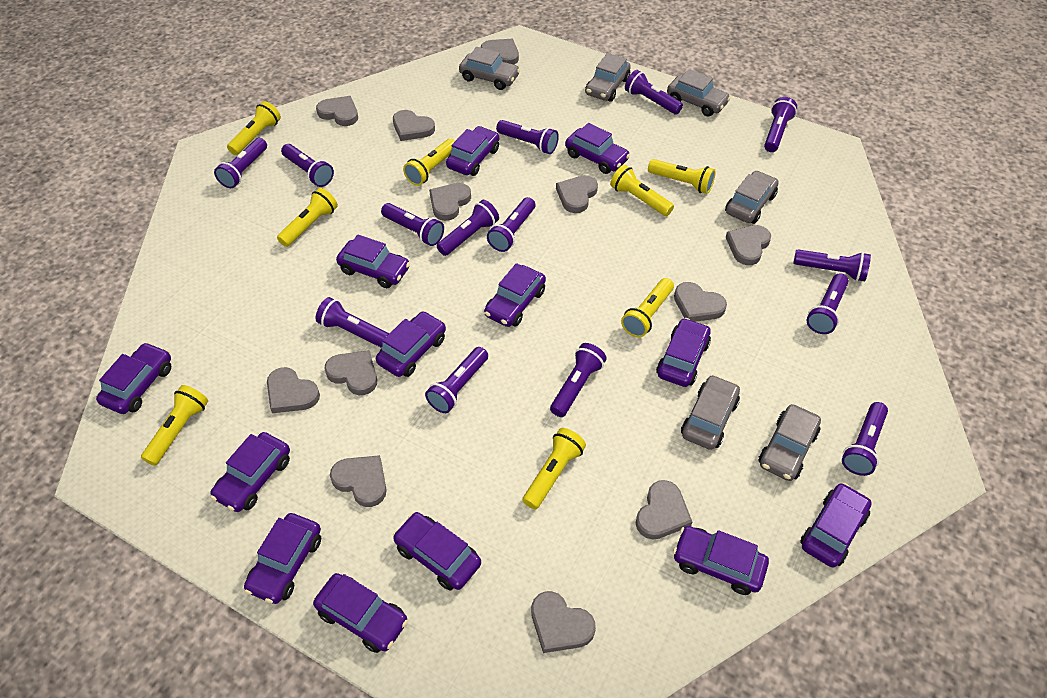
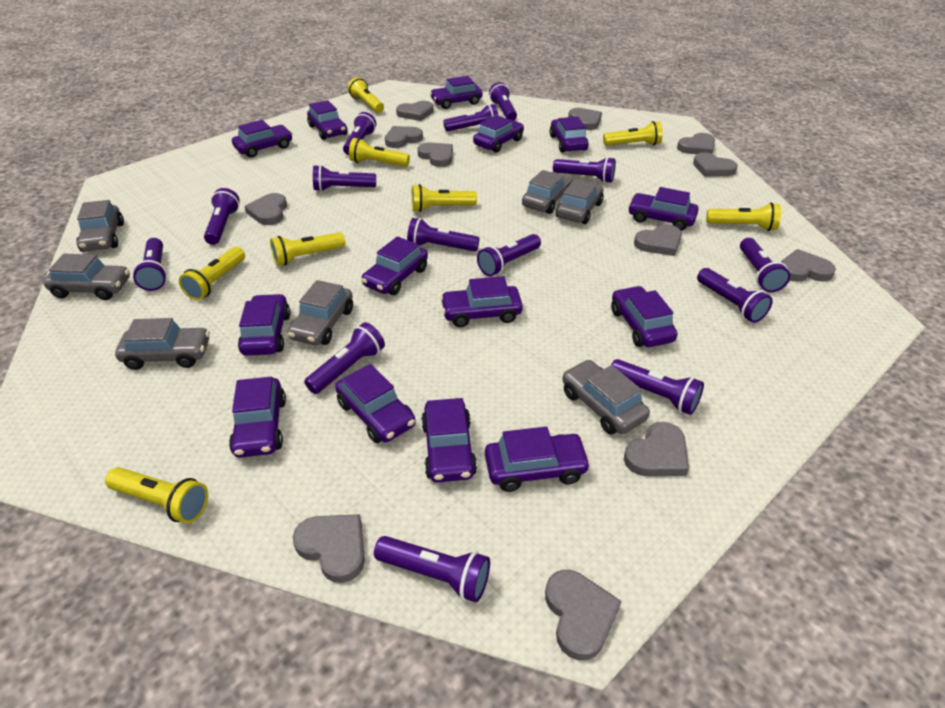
grey car: [459,47,520,90] [585,53,631,102] [667,69,731,116] [681,375,740,450] [725,170,779,224] [758,404,821,481] = 6 -> [43,254,130,300] [77,200,124,252] [115,318,210,370] [287,280,353,345] [522,170,573,214] [556,180,604,224] [562,360,650,434] = 7
purple car: [96,342,171,414] [210,432,290,512] [244,513,321,604] [313,573,408,653] [336,235,410,288] [376,311,446,377] [393,512,481,590] [446,126,499,176] [484,263,546,327] [565,123,630,174] [656,318,711,387] [673,526,769,595] [800,483,872,567] = 13 -> [229,377,286,458] [232,120,293,158] [238,294,291,355] [307,100,348,140] [335,364,416,443] [361,236,428,295] [421,398,477,482] [430,76,483,109] [440,276,523,327] [473,115,524,153] [485,427,591,492] [550,117,589,152] [611,286,678,347] [628,187,699,231] = 14

